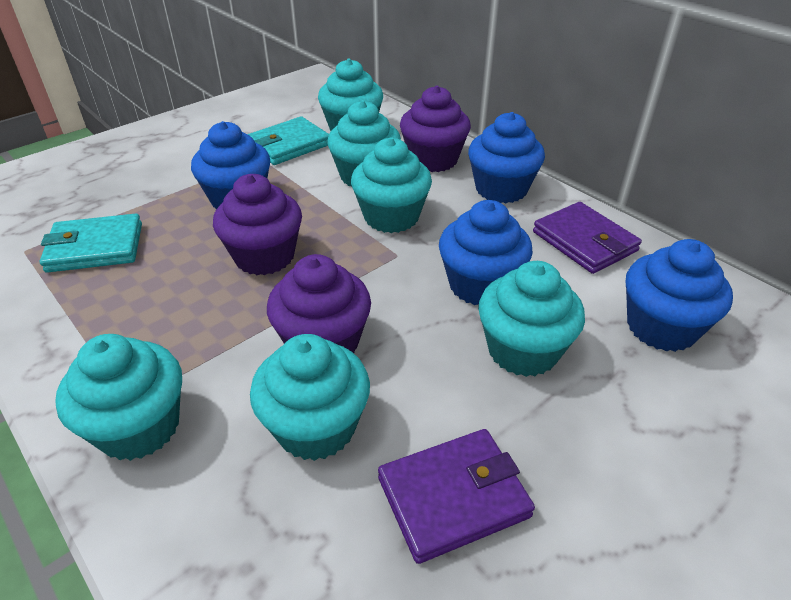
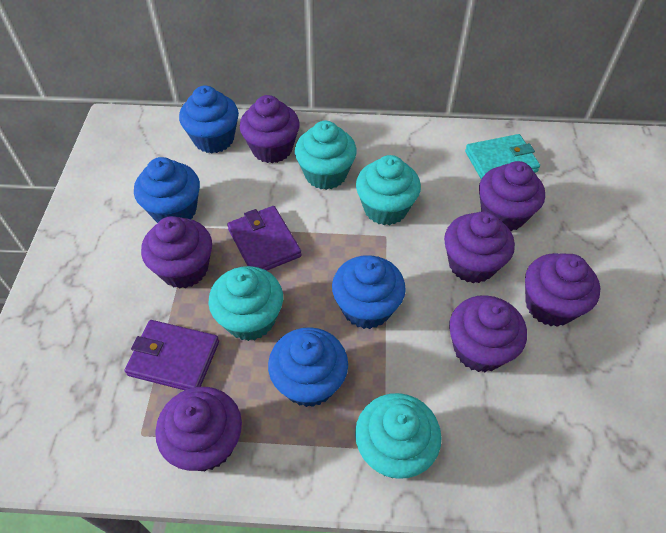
purple cupcake: [213,174,302,275] [267,254,371,353] [400,86,471,172] = 3 -> [141,216,212,289] [155,387,242,471] [240,95,299,163] [444,211,515,283] [449,295,527,372] [479,161,545,231] [525,253,600,327] = 7
turquoise cupcake: [55,334,182,461] [250,334,370,461] [318,58,383,131] [327,100,401,186] [351,137,432,233] [478,261,585,377] = 6 -> [208,266,283,341] [295,121,357,190] [355,393,442,479] [356,155,421,225] = 4
turquoise wallet: [40,214,142,273] [248,116,329,165] = 2 -> [465,134,540,179] = 1

